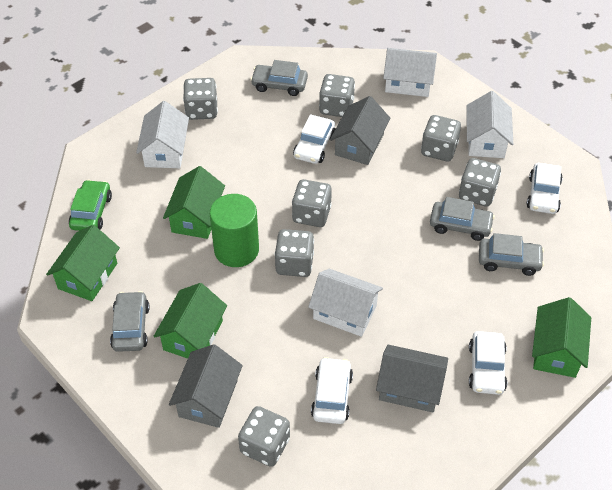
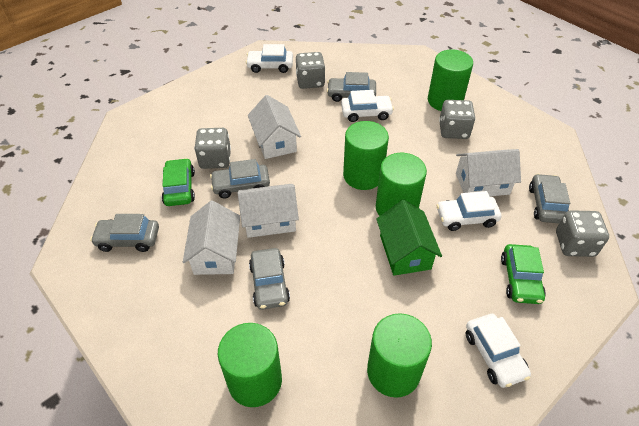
green car: [69,180,112,231] = 1 -> [162,158,195,206] [501,244,546,304] = 2
green cylinder: [210,194,259,267] = 1 -> [218,323,282,407] [343,121,389,190] [367,313,432,398] [376,153,427,216] [428,49,473,111] = 5
green house: [46,225,120,301] [153,283,227,359] [163,166,225,239] [532,297,591,378] = 4 -> [376,200,442,276] = 1
grey car: [110,291,150,352] [250,60,308,96] [430,197,495,241] [479,233,544,276] = 4 -> [90,214,159,252] [210,159,270,198] [249,248,290,310] [327,72,376,102] [529,174,570,223] = 5
grey dice: [183,78,218,120] [238,406,290,467] [275,229,314,277] [292,179,332,227] [319,74,355,117] [421,115,461,162] [459,158,501,207] = 7 -> [194,128,231,169] [296,52,325,89] [439,100,475,139] [556,210,609,257] = 4
grey house: [169,344,243,428] [330,96,391,165] [376,345,448,412] = 3 -> none = 0

